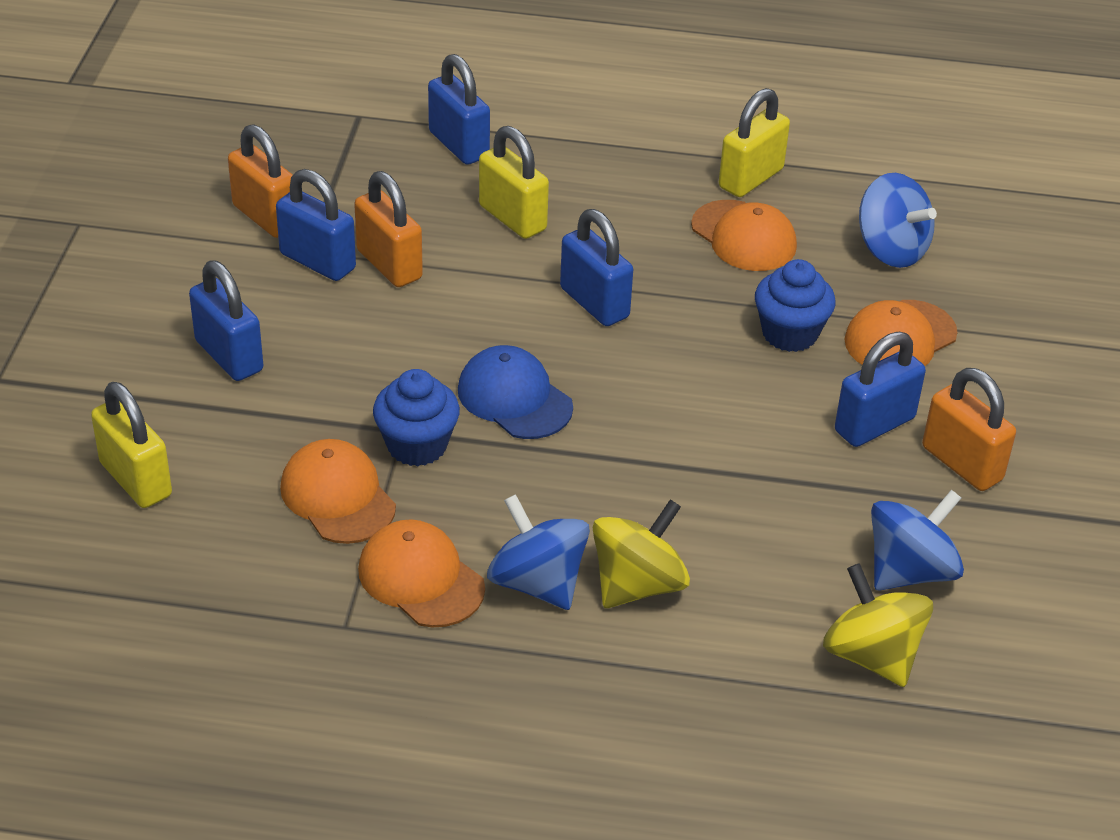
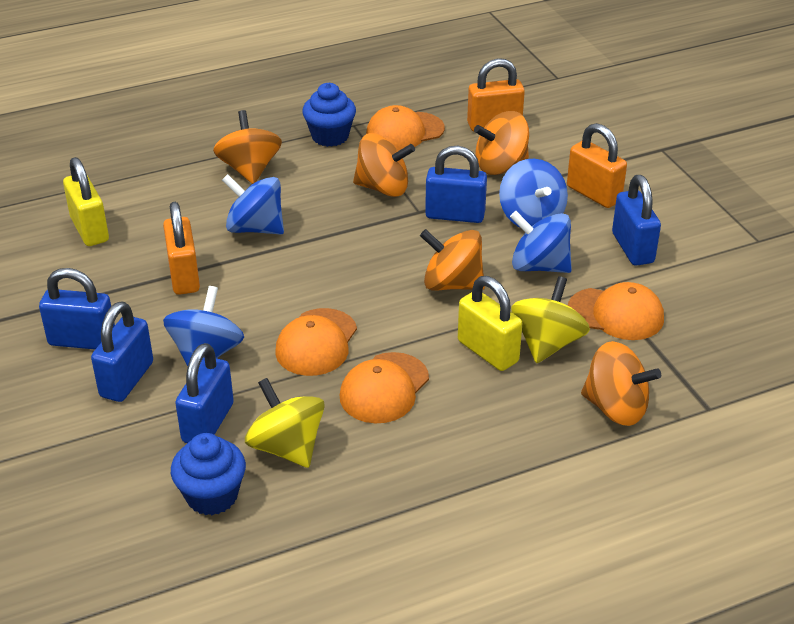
blue cap: [458,345,573,439] = 1 -> none = 0
blue spinning top: [487,494,590,610] [859,173,937,268] [871,490,964,591] = 3 -> [163,286,244,366] [222,174,284,235] [499,159,568,227] [510,211,572,273] = 4
orange spinning top: none = 0 -> [213,110,282,184] [353,133,415,197] [420,229,485,291] [474,111,529,175] [581,341,661,426] = 5
yellow padlock: [91,382,172,508] [479,126,549,239] [719,88,790,197] = 3 -> [63,157,109,246] [458,276,523,371] = 2

